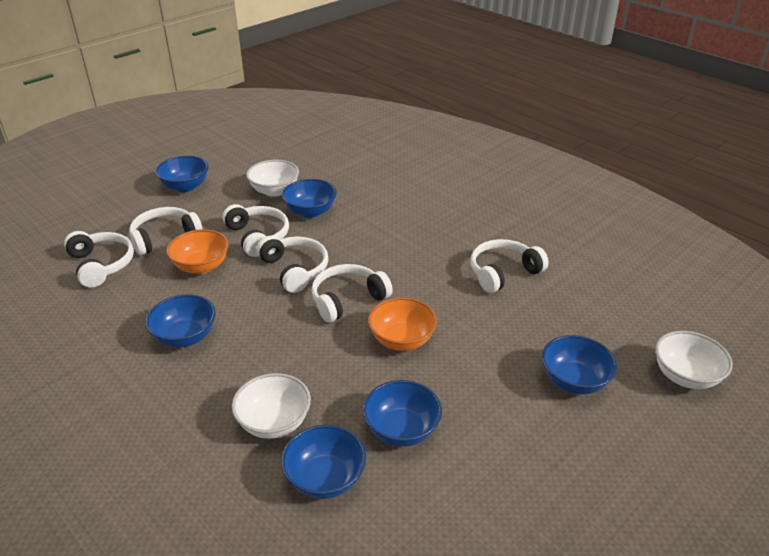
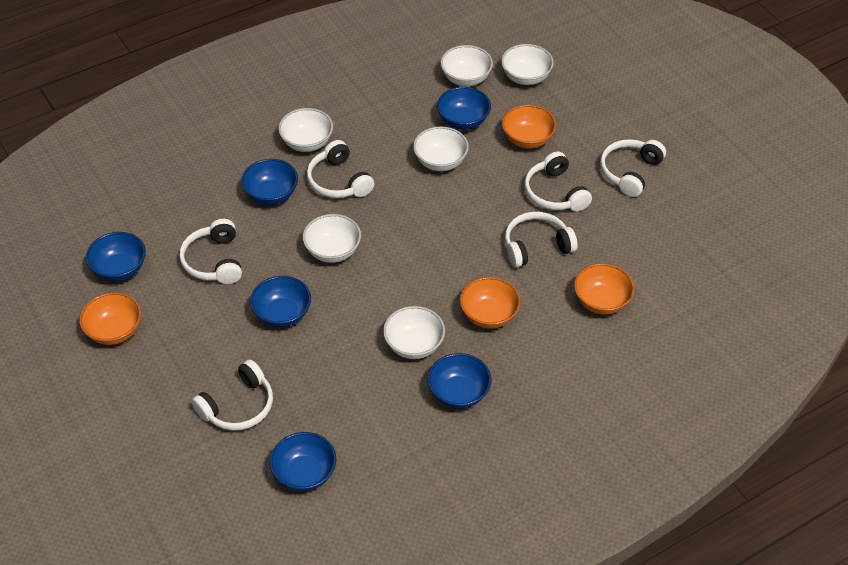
orange bowl: [167,229,229,274] [368,297,437,351] = 2 -> [79,292,141,345] [460,277,521,329] [502,105,557,148] [574,263,635,315] = 4
white bowl: [232,373,311,439] [246,160,299,197] [655,331,733,389] = 3 -> [278,108,333,152] [302,214,361,263] [383,306,445,359] [413,126,469,171] [440,45,493,86] [501,44,554,85] = 6

